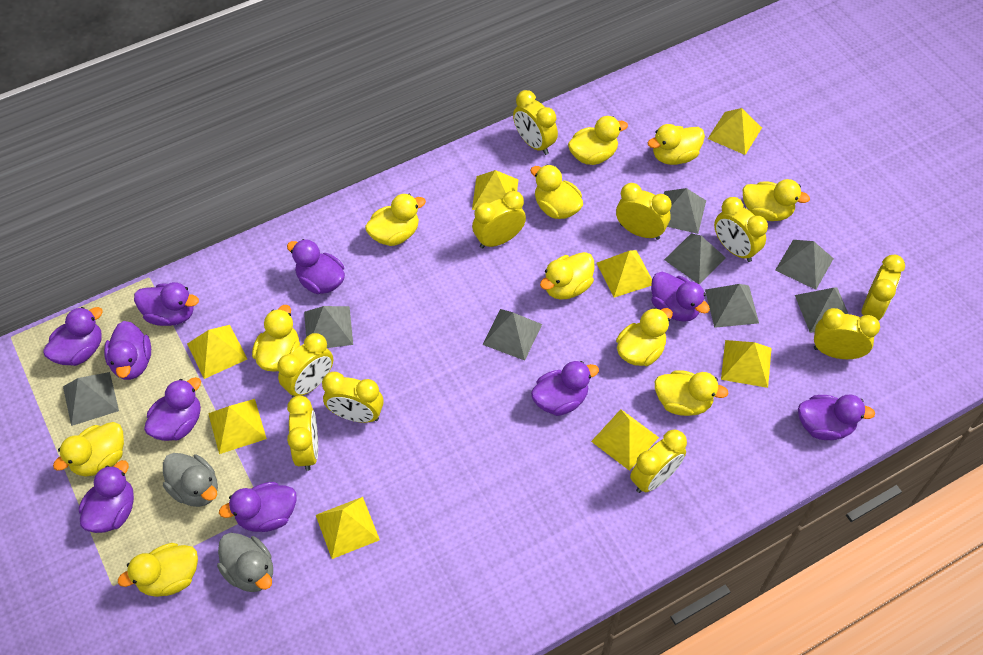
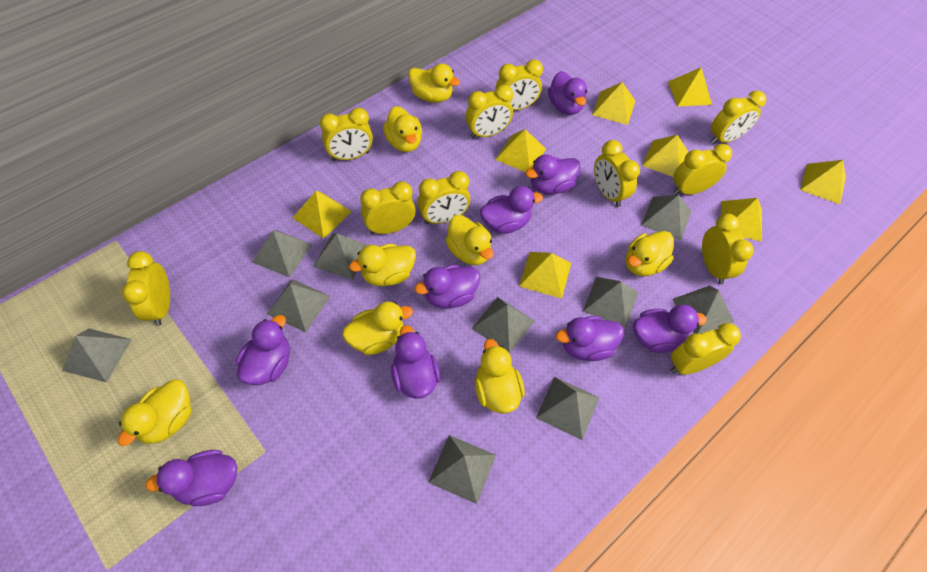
grey duck: [163,453,218,507] [217,533,273,592] = 2 -> none = 0
grey pyramid: [63,372,119,426] [304,306,353,348] [482,309,542,361] [664,188,706,234] [664,234,726,284] [705,284,759,328] [775,240,834,290] [795,288,848,333] = 8 -> [62,328,132,383] [252,230,312,278] [267,279,330,332] [313,233,367,280] [428,435,496,504] [471,297,535,354] [536,377,599,440] [583,277,638,328] [641,195,691,241] [672,286,734,334] = 10
purple duck: [43,307,103,366] [79,460,134,533] [104,321,151,380] [134,282,199,326] [144,377,201,441] [219,482,297,532] [287,239,345,294] [531,361,599,416] [651,272,710,322] [798,395,875,440] = 10 -> [145,450,237,506] [236,315,290,385] [391,325,440,399] [414,265,480,308] [480,186,543,234] [526,154,581,195] [548,71,587,115] [556,316,624,361] [633,305,707,353] = 9
yellow clock: [277,333,333,398] [287,396,318,471] [322,372,384,423] [472,191,526,249] [513,90,558,155] [616,183,672,240] [630,429,687,493] [714,197,768,262] [814,308,880,359] [862,255,905,320] = 10 -> [122,251,170,326] [320,108,373,161] [360,181,416,234] [417,171,470,224] [465,85,513,138] [495,59,543,110] [594,140,640,207] [671,323,741,375] [673,144,732,195] [702,214,753,284] [711,91,766,144] = 11
yellow duck: [53,422,124,476] [118,543,198,597] [252,305,300,371] [365,194,426,246] [530,164,583,219] [540,252,594,300] [568,116,628,165] [616,308,673,366] [648,124,705,165] [655,370,729,416] [743,179,810,221] = 11 -> [118,380,192,446] [342,301,413,355] [349,244,416,286] [383,106,422,152] [408,63,460,103] [445,215,494,265] [475,339,525,414] [626,231,674,276] = 8

